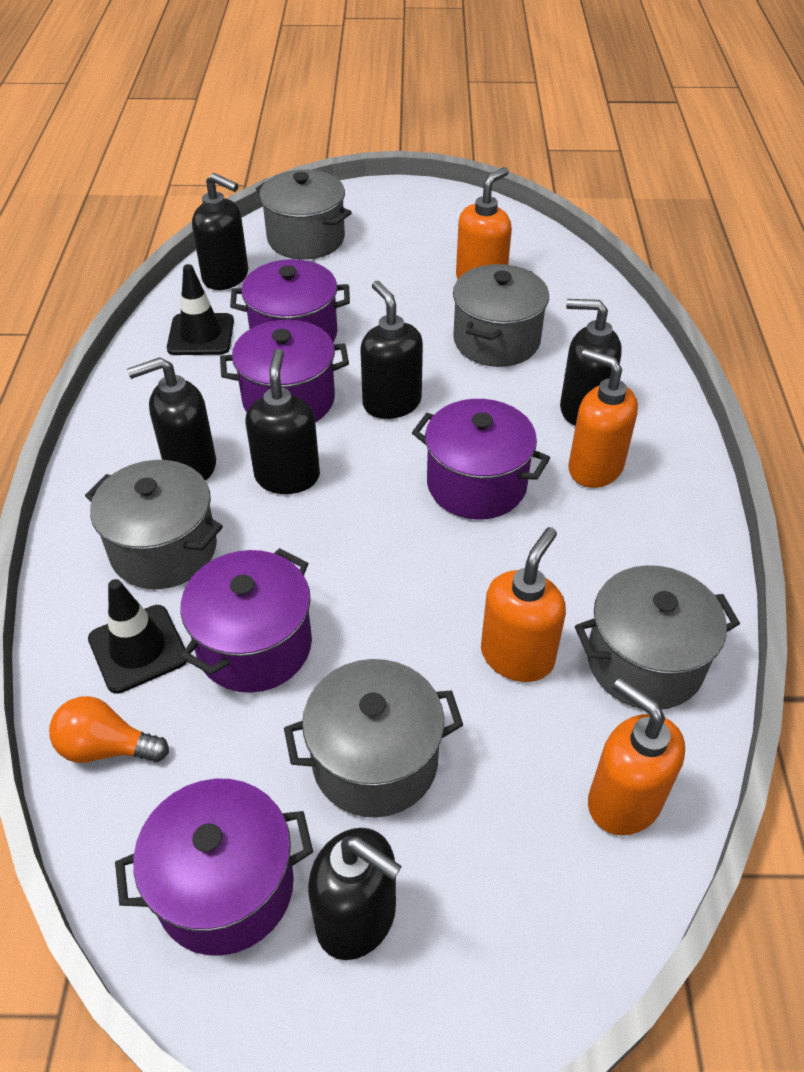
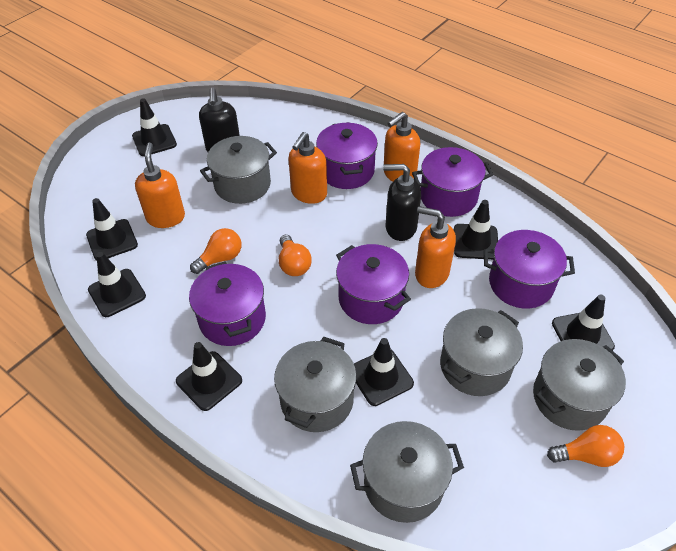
black soap dispenser: [127,357,216,481] [192,173,249,290] [246,349,320,494] [308,828,402,960] [360,281,423,419] [560,299,622,426] = 6 -> [199,87,240,152] [383,164,421,241] = 2
black traffic cone: [88,579,187,694] [167,264,234,355] = 2 -> [86,198,138,260] [88,252,146,317] [132,98,177,156] [176,342,242,411] [354,338,414,406] [454,200,498,260] [552,294,615,351] = 7
orange light bulb: [49,696,169,763] = 1 -> [190,228,241,274] [279,234,312,276] [547,425,624,467] = 3

